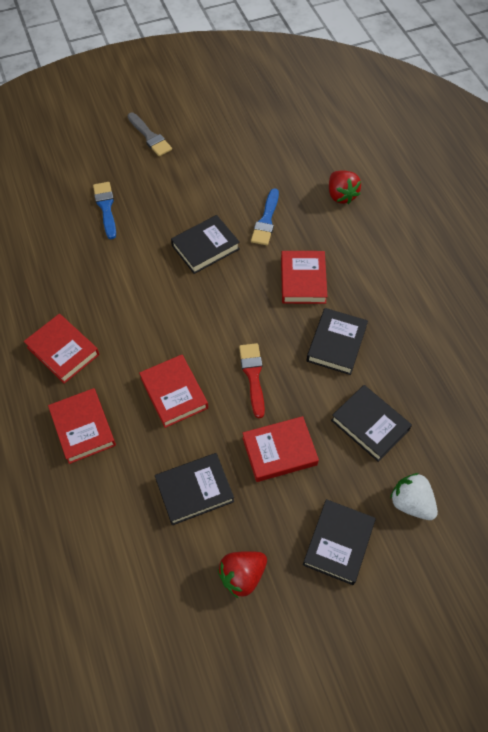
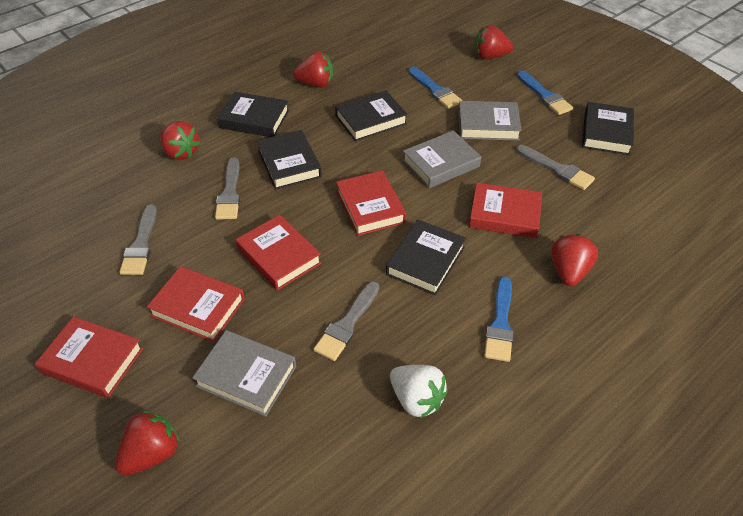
blue brush: [93,182,116,239] [251,188,279,245] = 2 -> [408,67,462,109] [484,276,514,362] [517,71,573,115] = 3
grey book: none = 0 -> [192,330,296,417] [402,130,481,188] [458,101,522,141] = 3
grey brush: [128,113,172,156] = 1 -> [119,205,157,275] [215,158,240,220] [313,281,379,361] [516,145,595,190] = 4
red brush: [239,343,265,418] = 1 -> none = 0
red strawberry: [218,551,267,598] [329,170,361,204] = 2 -> [115,410,180,476] [160,121,200,160] [293,52,333,87] [475,25,513,59] [551,234,598,286] = 5

